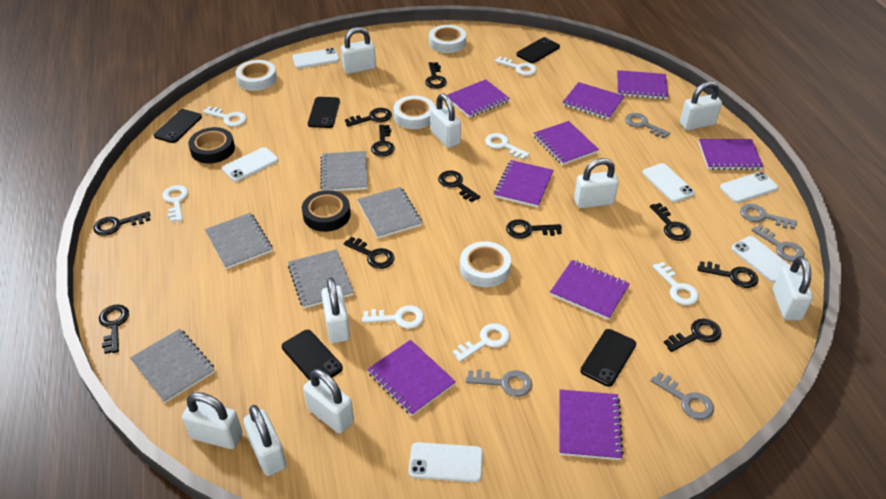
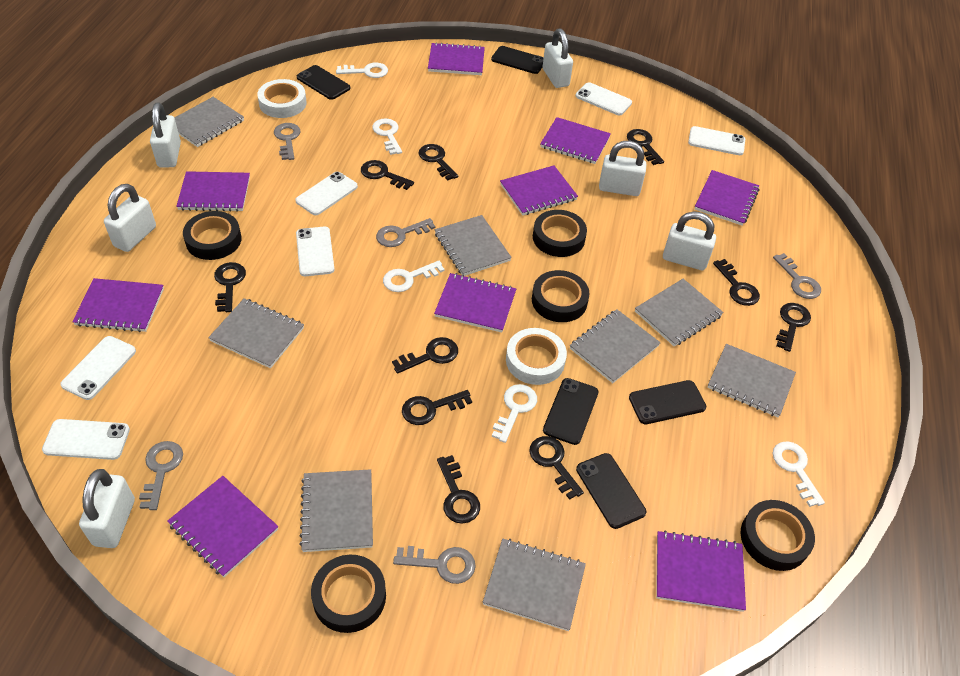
black key: [94,211,151,236] [99,304,129,354] [344,237,394,269] [345,108,392,127] [371,125,395,157] [425,62,447,89] [438,170,481,202] [506,219,562,239] [650,203,691,241] [664,319,722,352] [698,261,758,288] = 11 -> [214,262,246,312] [361,160,414,190] [392,337,458,374] [402,390,472,425] [418,144,459,180] [437,455,480,524] [529,436,584,500] [627,129,664,165] [713,259,760,306] [776,303,811,352] = 10
black tape: [188,127,235,164] [302,190,351,232] = 2 -> [183,211,241,260] [311,555,386,633] [532,270,590,322] [533,210,587,257] [740,500,815,571] = 5
grey notebook: [130,329,215,403] [205,213,272,269] [288,249,354,308] [320,151,368,191] [357,187,422,238] = 5 -> [174,97,244,147] [208,298,304,368] [299,469,373,552] [435,215,512,276] [483,539,586,631] [570,309,661,383] [635,279,724,347] [707,344,796,417] = 8
white key: [163,185,189,222] [203,106,247,127] [362,305,424,329] [453,323,510,362] [485,133,530,160] [495,57,537,76] [652,262,699,305] = 7 -> [336,62,388,78] [372,118,402,155] [383,260,445,292] [492,384,537,443] [773,441,825,507] = 5
white padlock: [182,392,243,449] [243,405,287,476] [303,369,354,434] [321,277,350,343] [341,27,376,74] [430,93,461,148] [574,158,619,208] [680,81,722,130] [773,256,813,320] = 9 -> [79,469,135,548] [104,184,156,252] [150,103,181,168] [543,28,573,88] [599,141,646,196] [663,212,716,270] = 6
white tape: [236,60,277,91] [393,96,435,129] [429,25,466,53] [460,241,511,287] = 4 -> [257,79,306,118] [506,328,567,385] = 2

